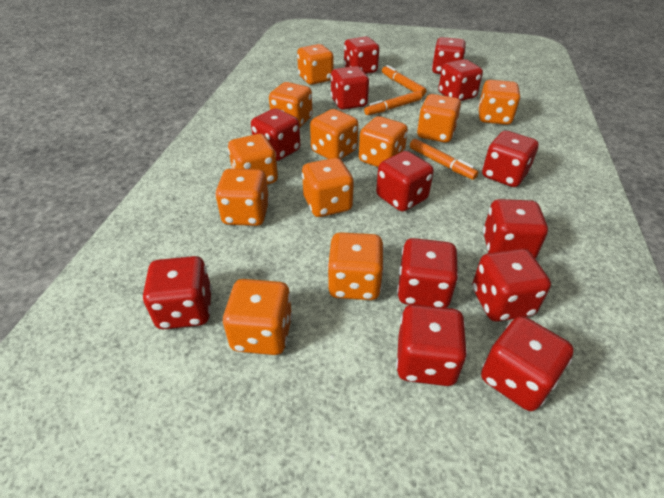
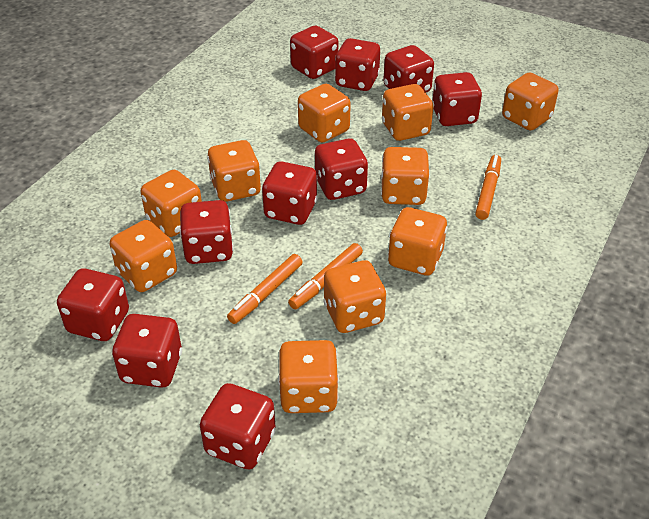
orange dice: [215,169,270,226] [223,279,293,355] [228,134,278,184] [269,82,312,128] [297,44,334,85] [302,158,354,217] [310,109,358,159] [327,232,384,300] [359,116,408,167] [417,94,461,143] [478,80,521,125] = 11 -> [110,220,177,292] [141,170,202,237] [207,140,261,202] [278,340,339,413] [298,84,351,142] [323,260,386,333] [381,147,430,205] [382,84,434,141] [388,207,447,276] [502,72,559,131] = 10
red dice: [143,256,212,329] [251,108,300,161] [331,66,369,110] [344,36,379,74] [376,151,434,212] [396,304,467,386] [397,238,459,308] [432,37,466,74] [438,59,483,101] [472,248,551,322] [481,316,574,411] [482,131,539,187] [483,199,548,258] = 13 -> [57,268,129,341] [112,314,182,388] [180,200,233,264] [200,383,275,469] [262,161,317,225] [290,25,338,79] [315,138,368,200] [335,38,380,91] [383,45,434,93] [432,72,482,126] = 10

